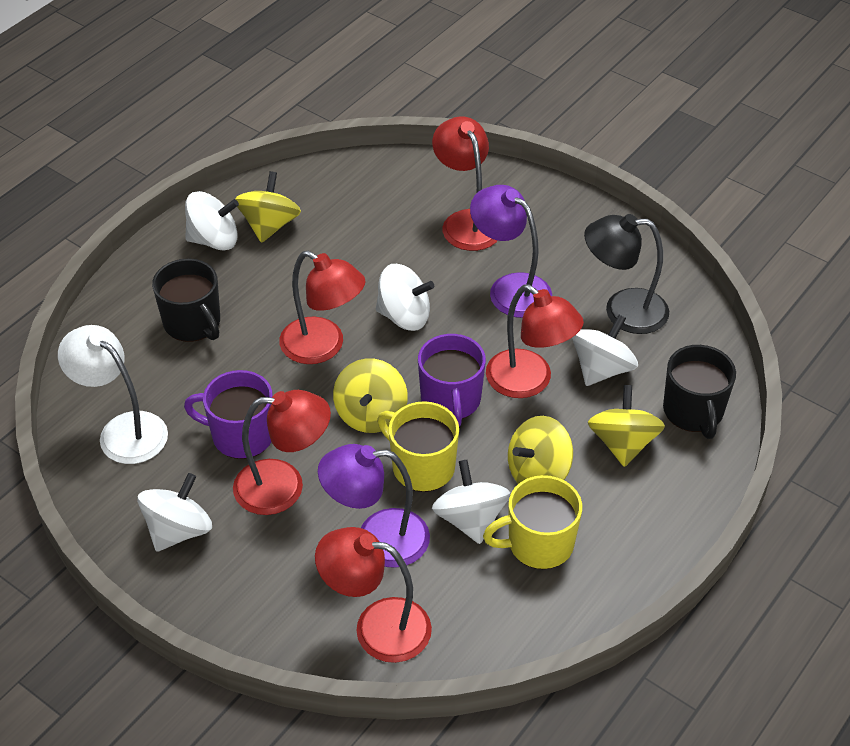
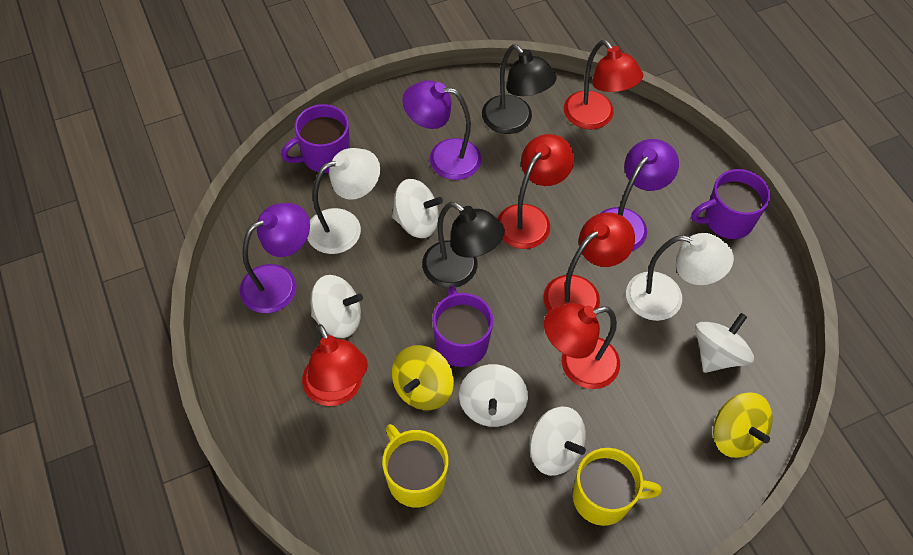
black lamp: [584,214,669,334] = 1 -> [422,202,505,288] [482,44,557,134] = 2
black mug: [152,258,220,342] [663,345,736,439] = 2 -> none = 0
purple lamp: [318,444,430,568] [470,185,552,318] = 2 -> [240,203,310,313] [402,80,481,180] [600,139,679,251] = 3
purple mug: [184,370,273,459] [418,334,486,427] = 2 -> [281,104,350,173] [432,286,493,367] [691,169,771,240] = 3
white lamp: [58,325,168,464] = 1 -> [307,148,380,254] [626,233,734,321] = 2
yellow spinning top: [235,171,301,243] [333,358,408,433] [508,416,573,484] [588,385,665,467] = 4 -> [392,345,454,410] [713,392,773,458] = 2

